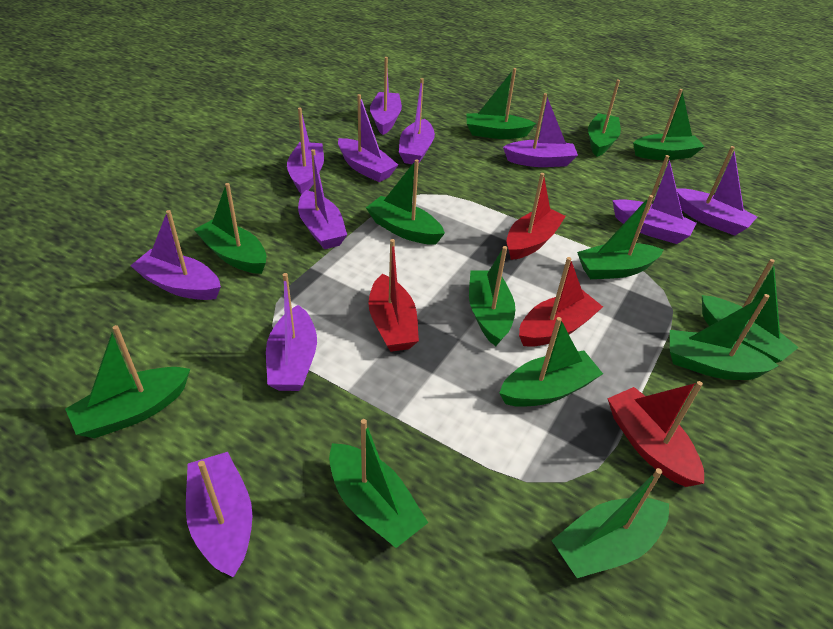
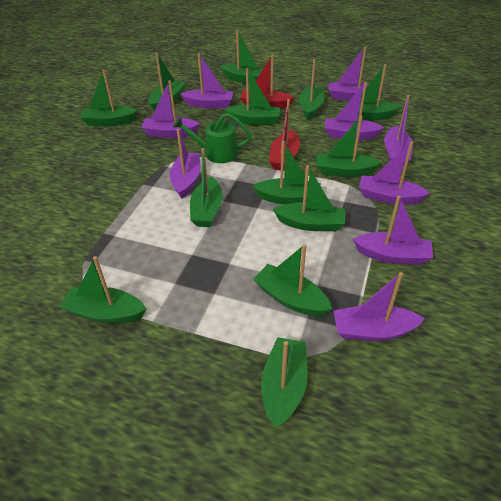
green watering can: none = 0 -> [173,113,251,163] = 1
purple boat: [130,210,221,300] [186,452,253,577] [266,273,317,391] [287,108,324,194] [298,149,347,249] [338,94,398,182] [370,57,402,135] [399,78,435,165] [503,93,578,167] [612,155,697,244] [676,146,757,236] = 11 -> [141,80,200,138] [170,129,200,199] [180,53,233,109] [325,82,384,140] [329,47,380,101] [334,272,425,341] [353,196,433,265] [359,141,430,205] [384,95,413,167] = 9
red boat: [369,239,419,352] [507,173,566,260] [519,257,603,347] [607,381,704,487] = 4 -> [240,55,295,109] [269,99,300,171] = 2

